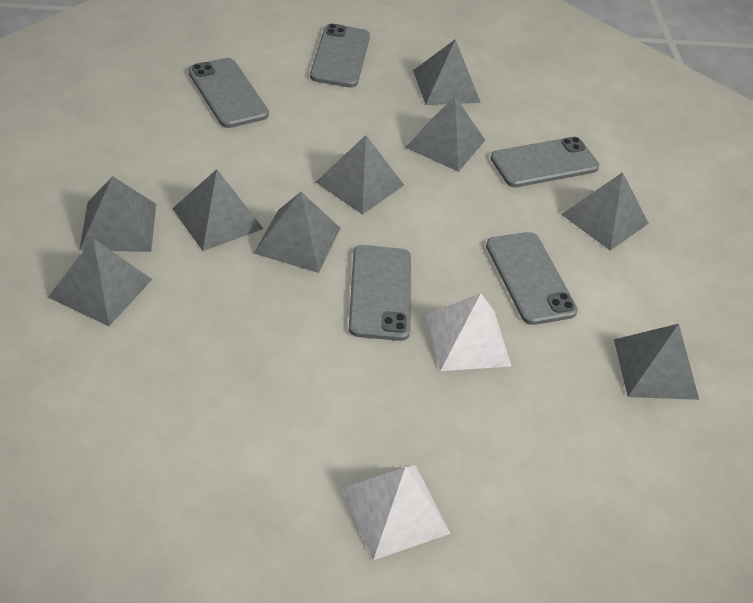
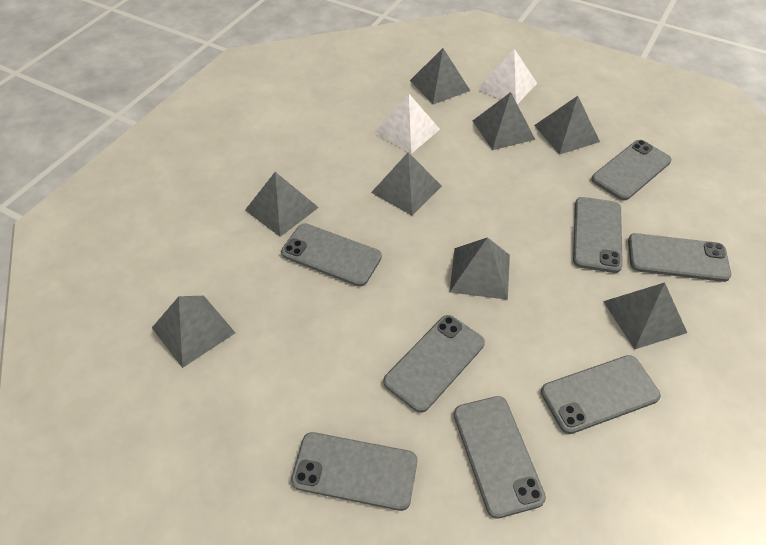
grey phone: [188,58,269,128] [310,24,370,88] [349,245,411,341] [486,232,578,325] [490,137,599,187] = 5 -> [281,223,382,287] [291,432,418,511] [383,315,485,413] [454,396,546,519] [541,355,661,434] [573,197,623,273] [592,140,672,200] [628,233,731,282] = 8
grey pyramid: [48,238,152,326] [79,176,156,252] [172,169,264,251] [254,192,341,273] [316,135,404,215] [405,97,485,172] [413,39,481,105] [561,172,649,251] [614,324,699,400] = 9 -> [152,296,235,368] [245,172,319,237] [371,152,442,216] [410,48,470,104] [450,237,510,300] [473,92,535,150] [534,96,600,155] [603,282,687,349] = 8

